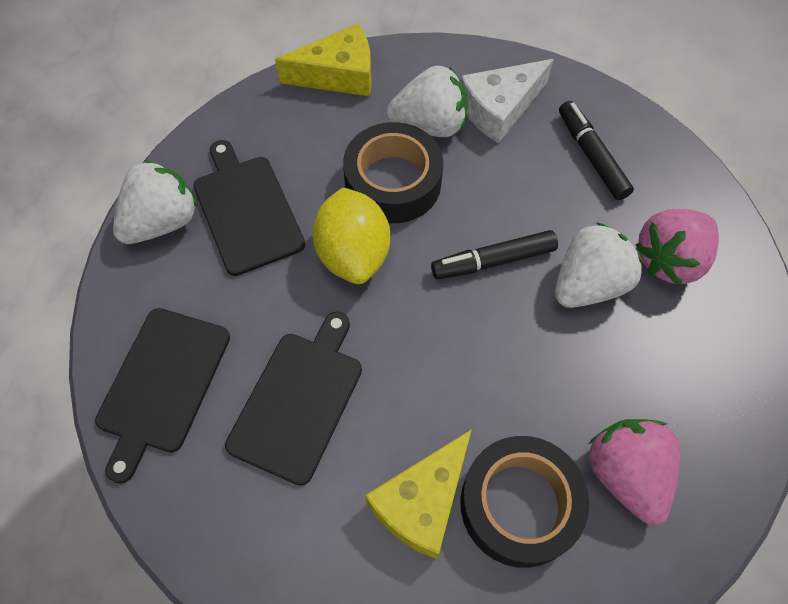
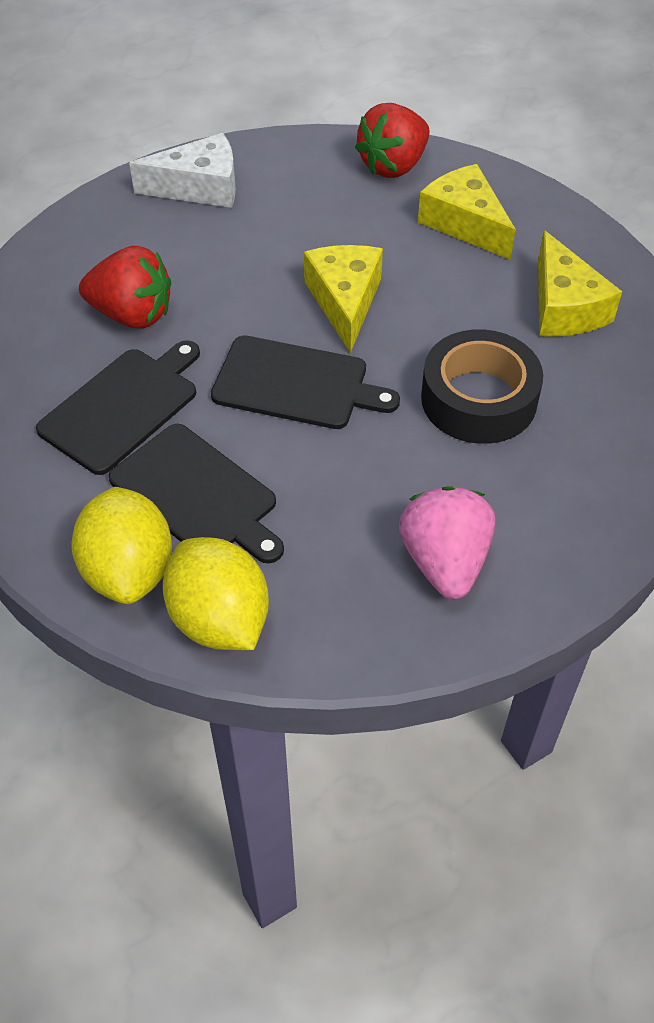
black marker: [431,230,558,279] [559,101,634,200] = 2 -> none = 0
black tape: [343,122,443,223] [460,436,589,568] = 2 -> [421,329,543,444] = 1
pink strawberry: [589,419,680,525] [635,209,719,286] = 2 -> [399,486,495,599] = 1
red strawberry: none = 0 -> [79,246,171,329] [355,103,430,178] = 2
white strawberry: [113,160,198,244] [387,66,467,137] [555,222,643,308] = 3 -> none = 0
yellow cheese: [275,23,371,96] [365,429,472,559] = 2 -> [304,245,383,353] [418,164,516,260] [538,230,622,337] = 3
yellow lemon: [312,187,390,284] = 1 -> [71,487,172,604] [163,537,269,650] = 2

